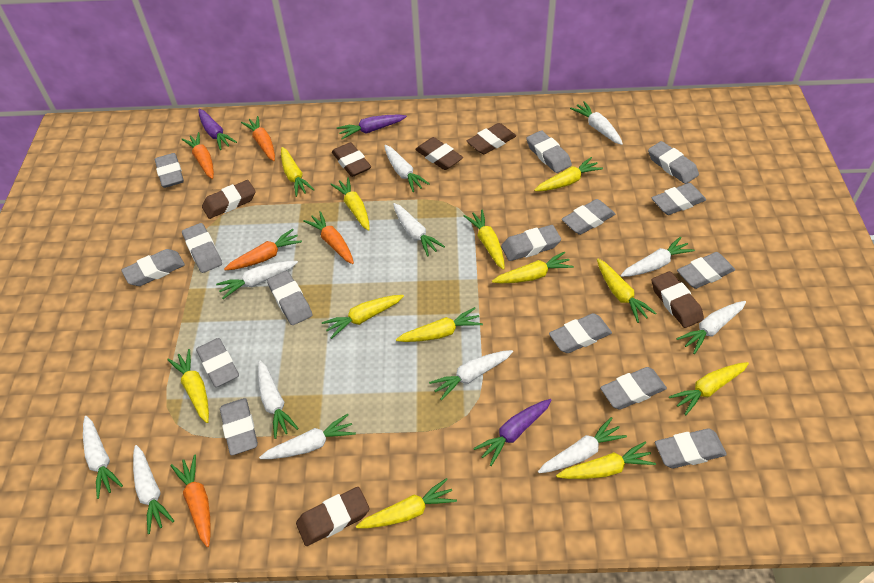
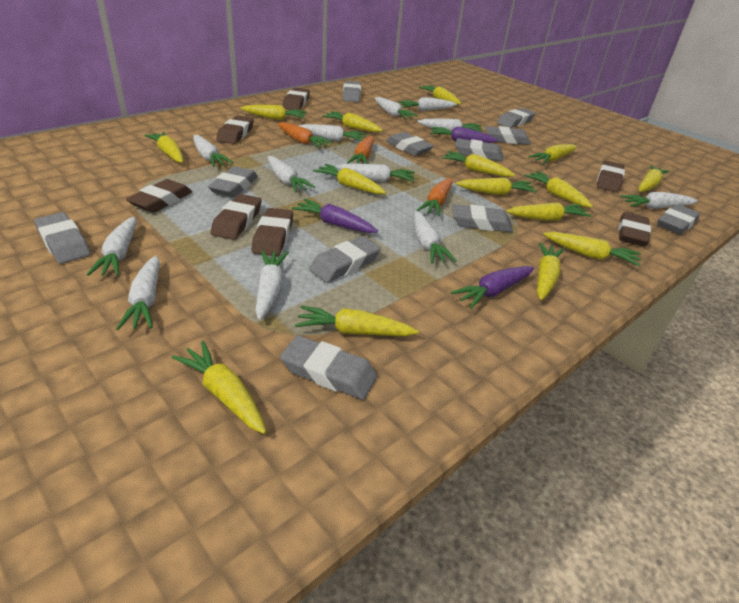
brown eraser: [202,180,256,219] [296,487,370,546] [332,142,371,177] [415,137,463,170] [467,123,516,154] [652,271,704,328] = 6 -> [126,179,192,213] [211,194,262,240] [216,115,254,144] [252,208,293,256] [282,88,310,110] [597,161,625,193] [618,212,651,247] = 7
grey eraser: [121,249,185,286] [155,153,184,188] [182,223,222,273] [196,338,239,387] [220,398,258,455] [267,271,312,325] [501,225,561,261] [526,130,572,173] [549,313,612,353] [562,199,615,235] [600,367,667,410] [648,141,699,184] [652,183,706,215] [655,429,727,468] [677,252,735,289] = 15 -> [34,212,90,264] [208,166,258,197] [280,335,377,400] [309,236,381,283] [343,81,361,102] [386,132,434,156] [452,204,513,232] [455,138,503,161] [485,126,531,145] [497,108,535,128] [657,204,700,235] = 11
orange carrot: [171,455,211,547] [181,132,214,179] [224,229,302,270] [241,116,275,161] [303,211,354,264] = 5 -> [278,122,333,148] [347,136,374,164] [417,178,453,216] = 3
yellow carrot: [167,349,209,423] [281,147,315,197] [322,295,404,339] [330,177,370,231] [356,478,457,528] [396,307,483,342] [464,210,505,270] [492,251,574,284] [534,157,603,191] [556,441,656,479] [597,259,656,323] [669,362,749,415] = 12 -> [144,131,183,163] [172,341,266,434] [241,105,307,120] [295,305,419,336] [313,164,386,194] [322,111,383,132] [419,85,462,104] [442,151,515,177] [456,178,537,195] [506,202,592,221] [524,171,593,208] [528,144,577,164] [537,243,565,300] [543,232,641,266] [638,165,670,192] = 15

